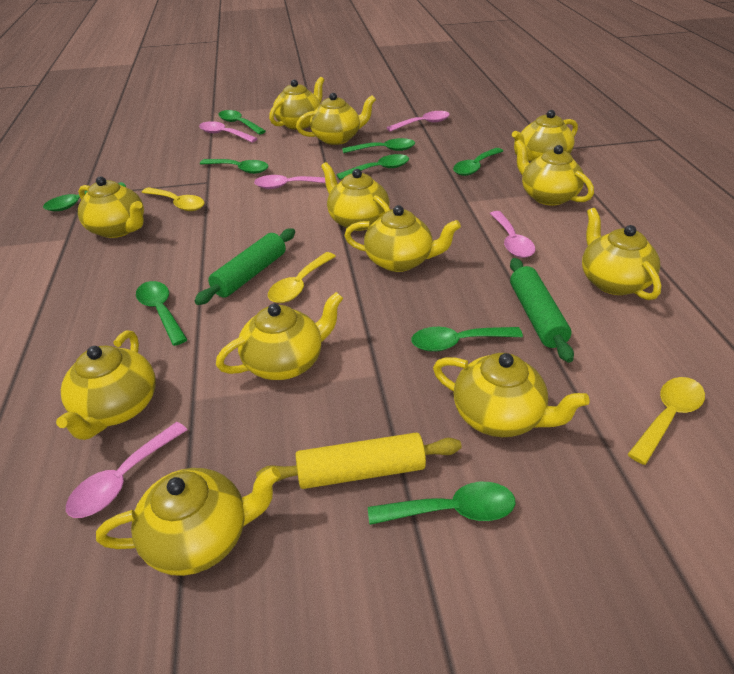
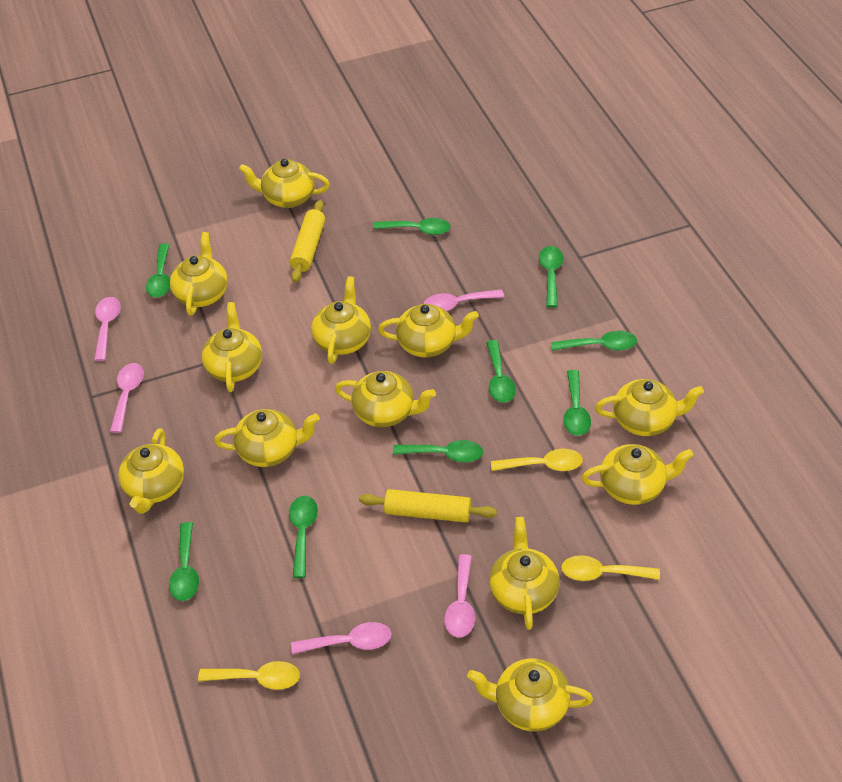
green rolling pin: [195,228,295,305] [510,258,574,363] = 2 -> none = 0
yellow rolling pin: [256,432,462,489] = 1 -> [290,200,325,283] [359,489,497,522] = 2

